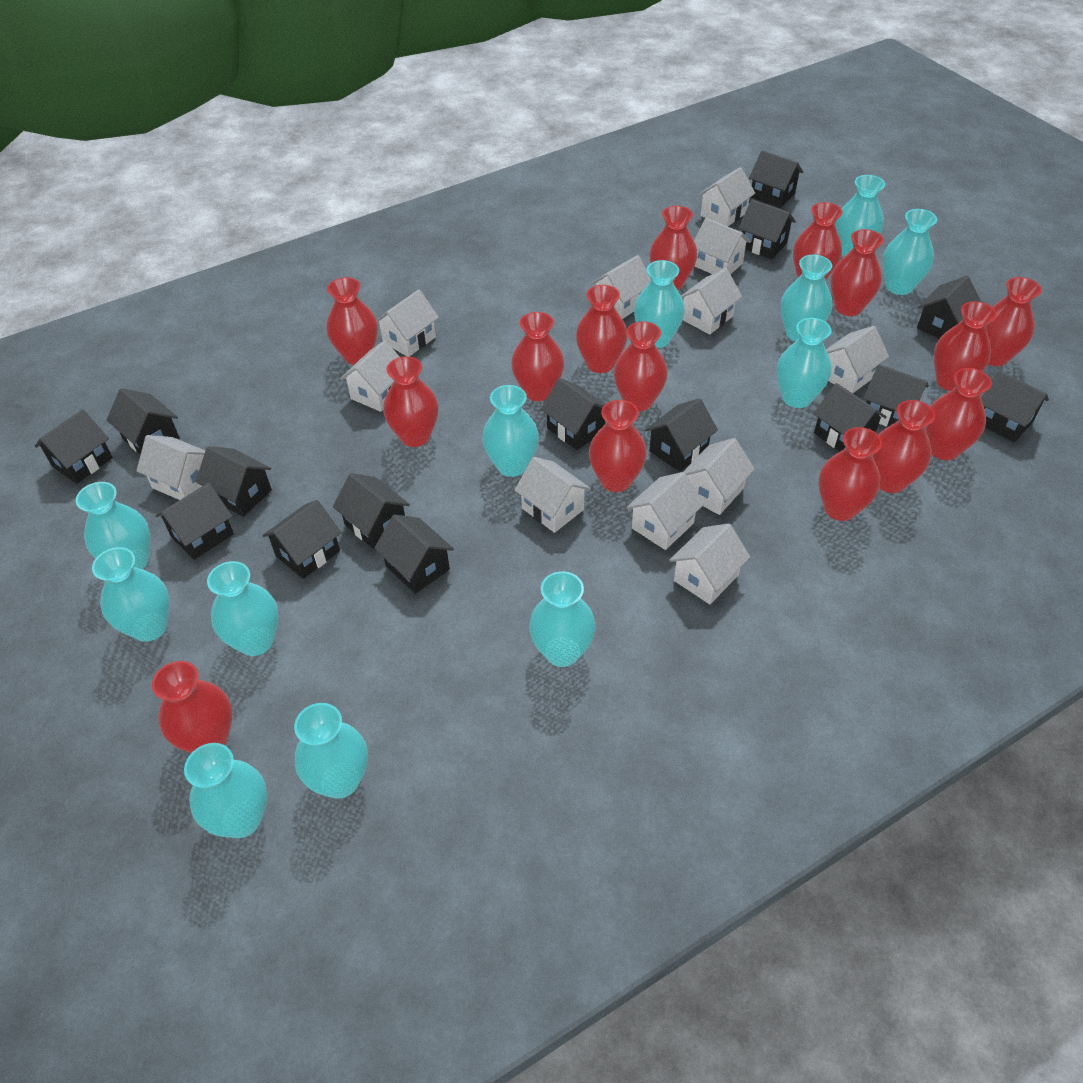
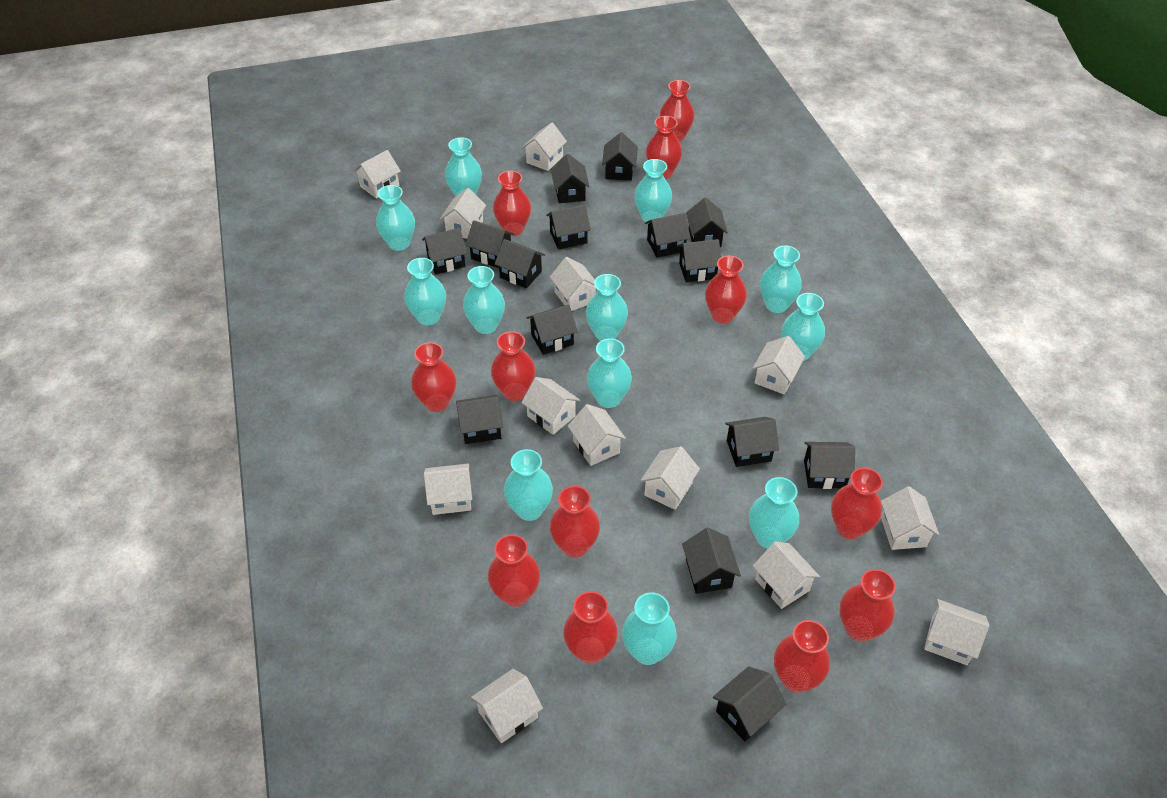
red vase: [152,661,233,753] [326,277,378,365] [383,356,439,447] [511,312,564,401] [576,285,628,373] [589,400,647,492] [614,321,668,411] [650,206,698,290] [793,202,842,281] [818,427,882,521] [831,229,884,316] [873,400,935,493] [925,368,992,460] [934,301,997,391] [986,277,1042,366] = 15 -> [411,342,456,412] [488,534,540,607] [491,331,535,401] [493,171,531,236] [550,486,600,558] [563,591,618,664] [646,116,682,179] [660,80,695,142] [705,256,747,323] [774,620,830,693] [831,468,883,539] [839,569,896,641] = 12
white house: [136,435,205,500] [340,340,400,412] [376,290,439,357] [515,457,591,533] [591,255,651,319] [626,472,704,550] [669,523,750,604] [681,268,742,335] [683,438,755,515] [694,218,751,275] [698,167,755,226] [826,326,889,393] = 12 -> [353,150,401,199] [424,463,472,515] [440,188,486,239] [471,669,543,743] [521,377,580,435] [522,123,567,171] [550,257,596,311] [568,404,626,466] [640,446,700,510] [752,336,805,394] [753,541,820,609] [881,486,939,550] [924,599,989,665] = 13

